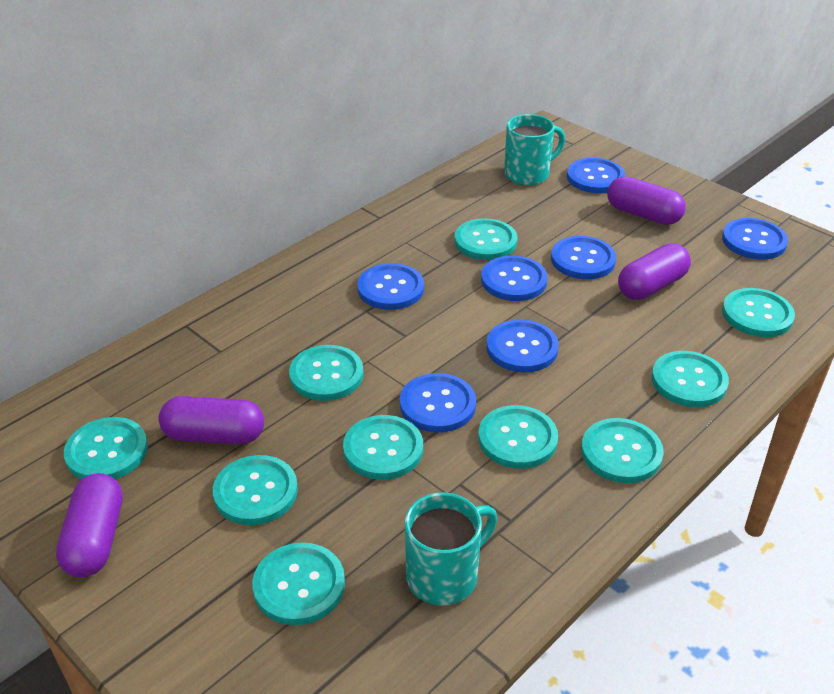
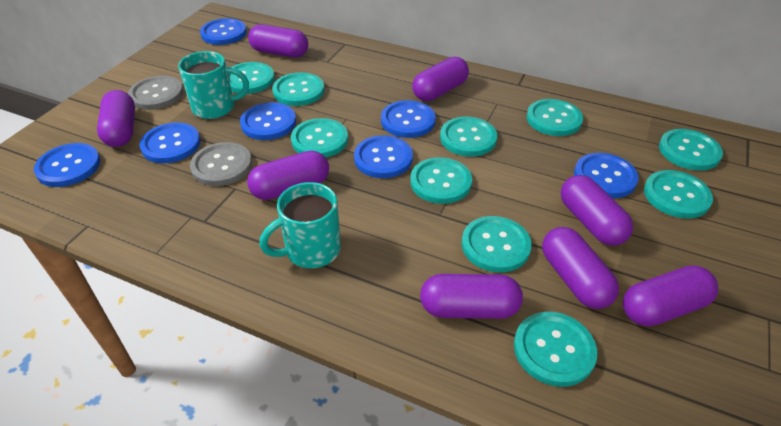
grey button: none = 0 -> [128,76,183,110] [190,142,252,186] = 2
purple capsule: [56,473,123,577] [159,396,264,444] [607,176,686,225] [618,243,691,300] = 4 -> [97,90,135,147] [247,151,329,200] [248,24,308,58] [412,57,469,101] [420,274,523,319] [542,227,619,309] [561,175,633,246] [623,265,718,327] = 8

